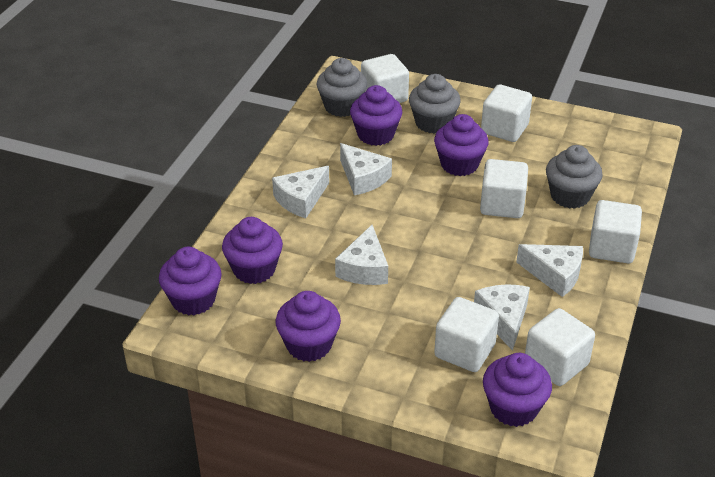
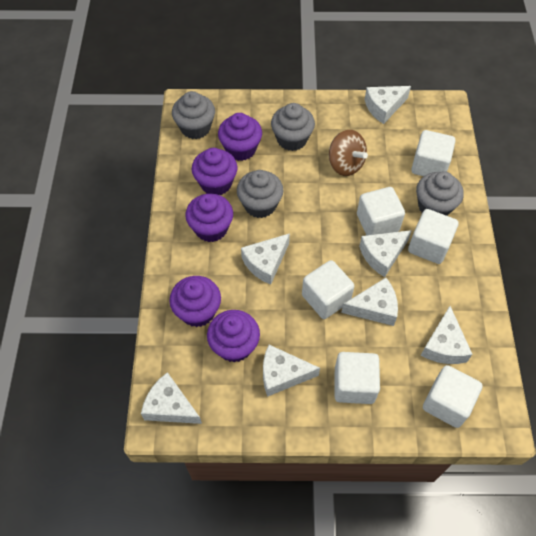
brown spinning top: none = 0 -> [329,130,368,176] = 1
grey cupcake: [317,58,367,117] [409,74,461,134] [546,145,603,209] = 3 -> [172,91,215,139] [237,170,283,218] [271,103,315,151] [416,171,464,216] = 4
purple cupcake: [159,247,222,316] [222,217,283,284] [276,291,341,362] [350,85,402,146] [434,114,489,176] [483,353,552,427] = 6 -> [169,276,221,327] [185,193,233,242] [192,148,238,195] [207,310,260,362] [218,113,262,161] = 5
white cheese: [272,166,329,218] [335,225,388,285] [340,143,392,195] [474,284,530,351] [516,244,583,297] = 5 -> [141,372,202,424] [241,233,290,285] [263,345,320,397] [341,278,398,326] [359,230,412,277] [365,86,411,124] [421,306,472,364] = 7

